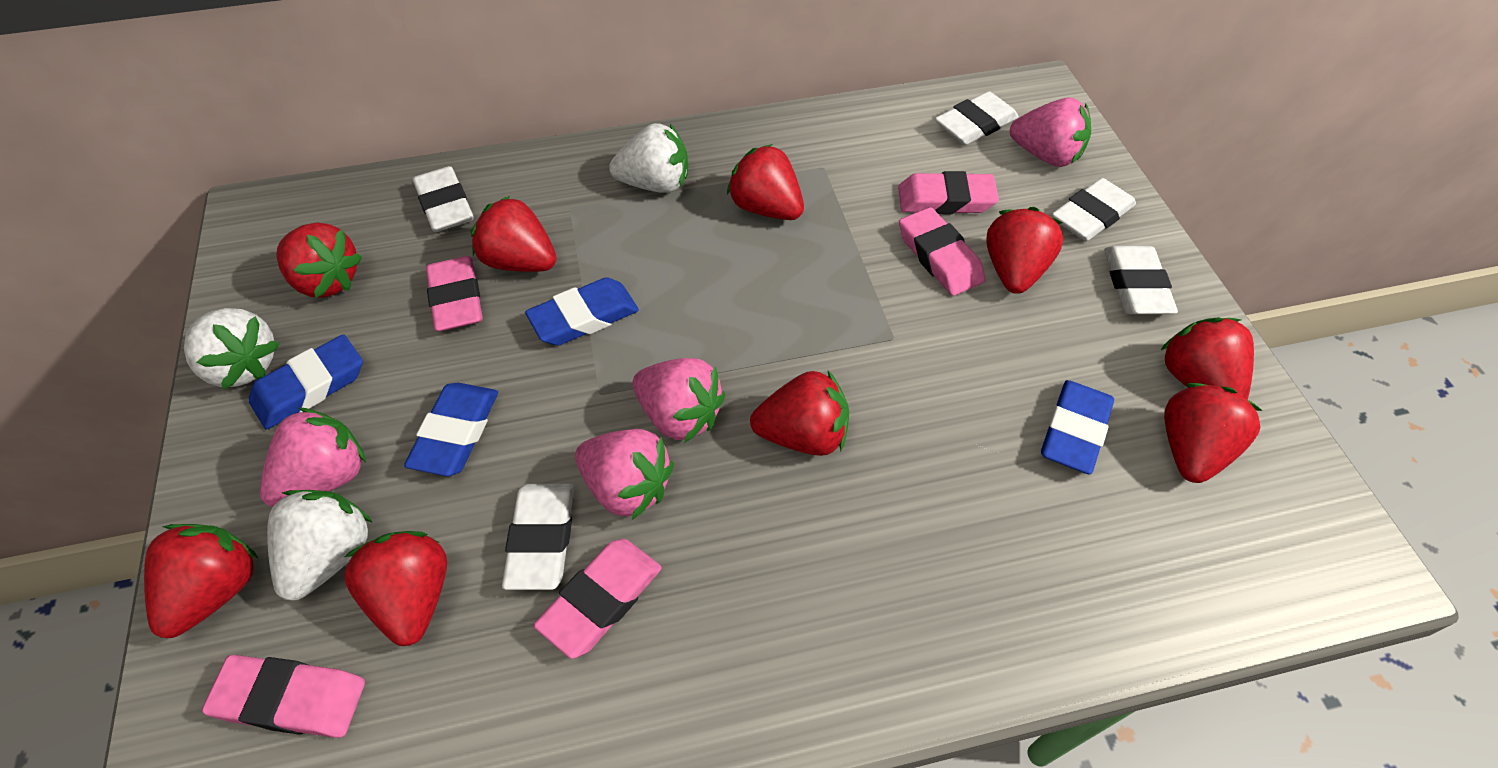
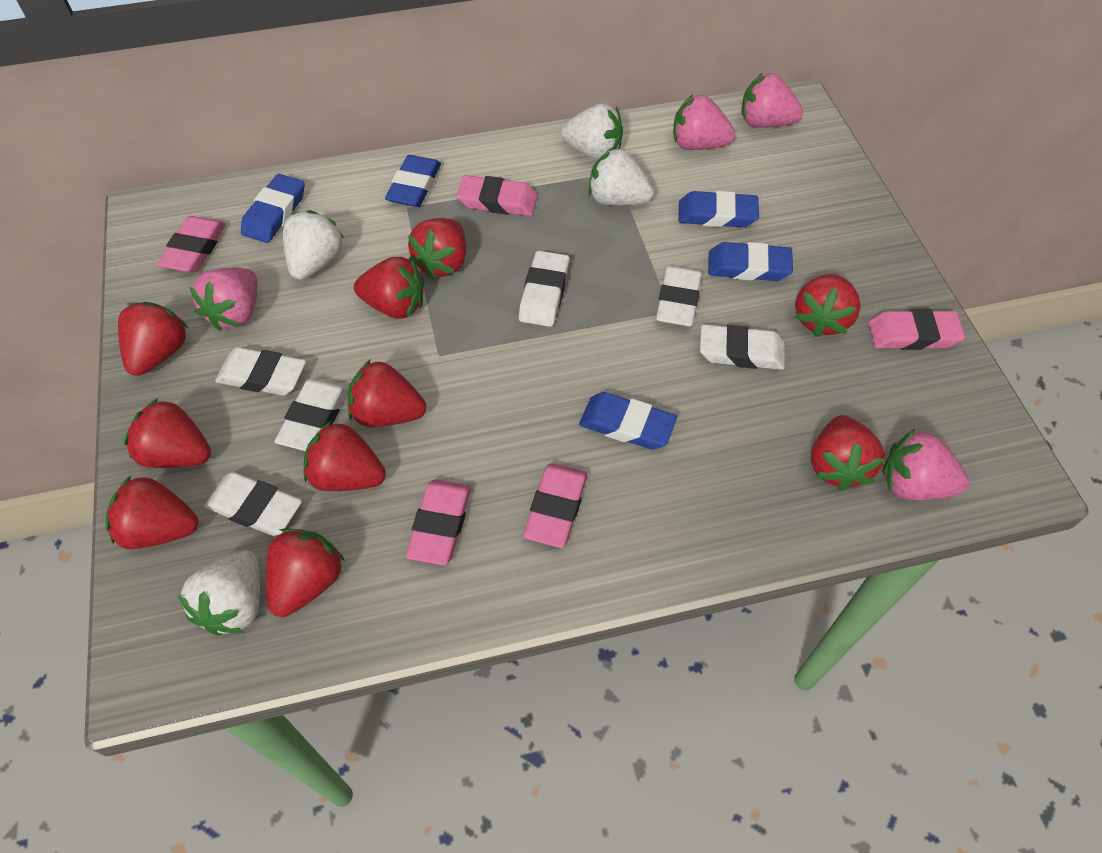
blue eraser: [249,334,363,430] [404,383,498,476] [525,277,639,346] [1041,380,1114,475] = 4 -> [241,174,305,243] [385,155,441,207] [579,392,677,450] [678,191,759,227] [708,242,793,281] = 5
red strawberry: [144,524,259,638] [276,223,362,298] [344,531,447,646] [471,196,556,272] [727,144,804,220] [750,371,849,456] [986,207,1063,294] [1161,317,1254,400] [1164,383,1263,483] = 9 -> [106,476,198,549] [118,302,189,376] [124,398,211,468] [266,528,345,617] [303,421,386,491] [348,359,426,427] [354,257,424,319] [408,218,466,279] [795,274,861,337] [811,415,885,491] = 10
white eraser: [413,166,474,232] [502,484,574,590] [935,91,1018,145] [1052,178,1136,241] [1104,246,1178,314] = 5 -> [204,472,302,536] [215,347,306,396] [275,378,348,451] [519,251,569,327] [656,266,702,327] [700,324,785,370] = 6
white strawberry: [184,308,279,389] [267,490,373,601] [609,123,688,193] = 3 -> [178,550,260,635] [283,210,345,280] [561,103,623,160] [589,147,654,205] = 4

